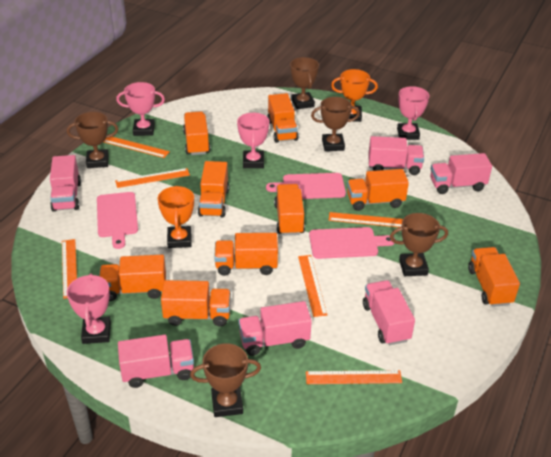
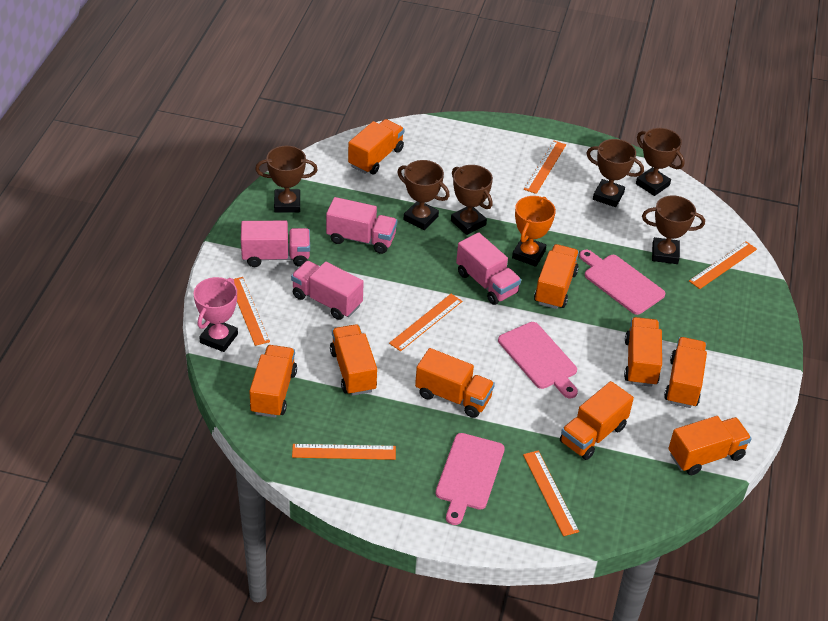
brown trophy: [67,112,118,168] [190,343,261,417] [290,57,319,109] [311,97,360,151] [390,213,448,276] = 5 -> [255,146,318,213] [397,160,450,230] [451,165,493,235] [586,139,644,207] [636,128,685,196] [642,195,705,264] = 6
orange trophy: [157,186,194,248] [331,69,378,122] = 2 -> [512,196,556,267] = 1
pink trophy: [67,274,111,344] [116,82,165,136] [237,113,269,168] [397,86,429,140] = 4 -> [194,277,238,352] = 1
pink truck: [50,155,81,212] [118,335,194,388] [238,301,312,356] [363,280,415,345] [368,136,424,175] [430,153,492,194] = 6 -> [241,221,310,267] [291,261,364,320] [326,197,397,254] [456,232,521,305] = 4

